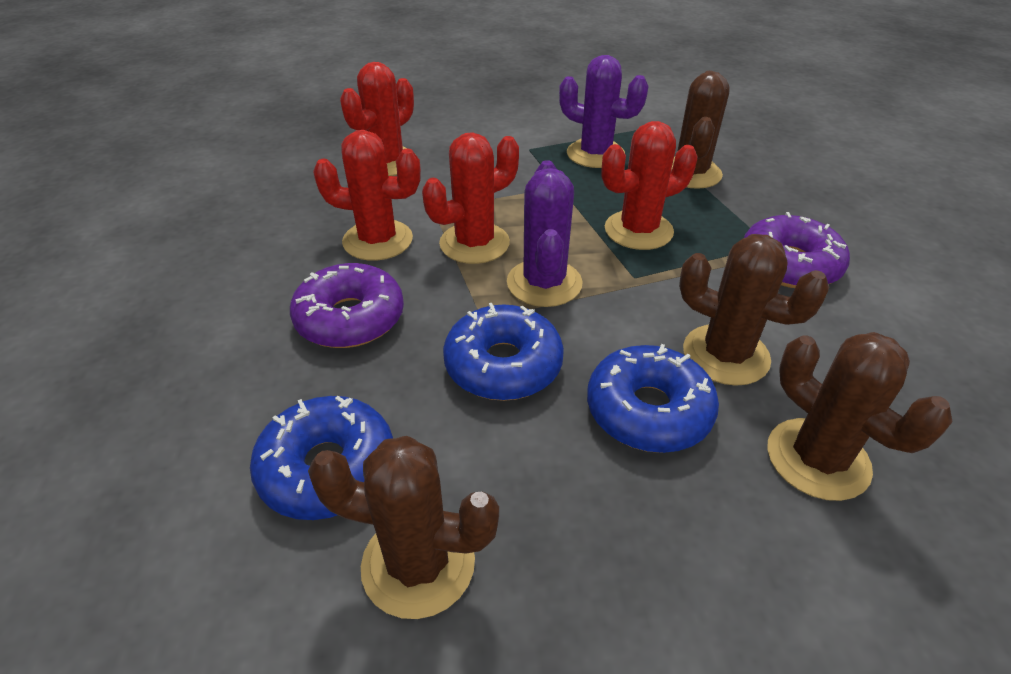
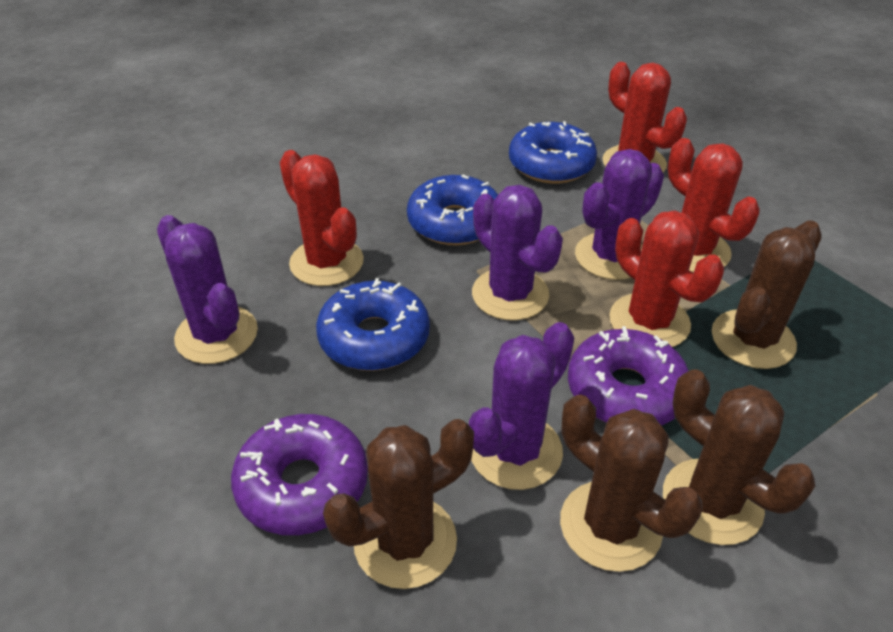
purple cactus: [507,160,583,307] [559,55,649,168] = 2 -> [157,215,258,364] [469,322,574,490] [472,185,563,320] [575,149,664,280] = 4

